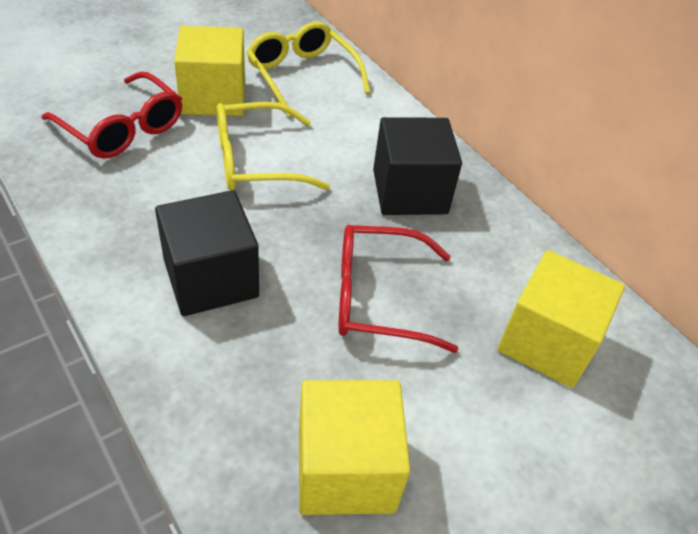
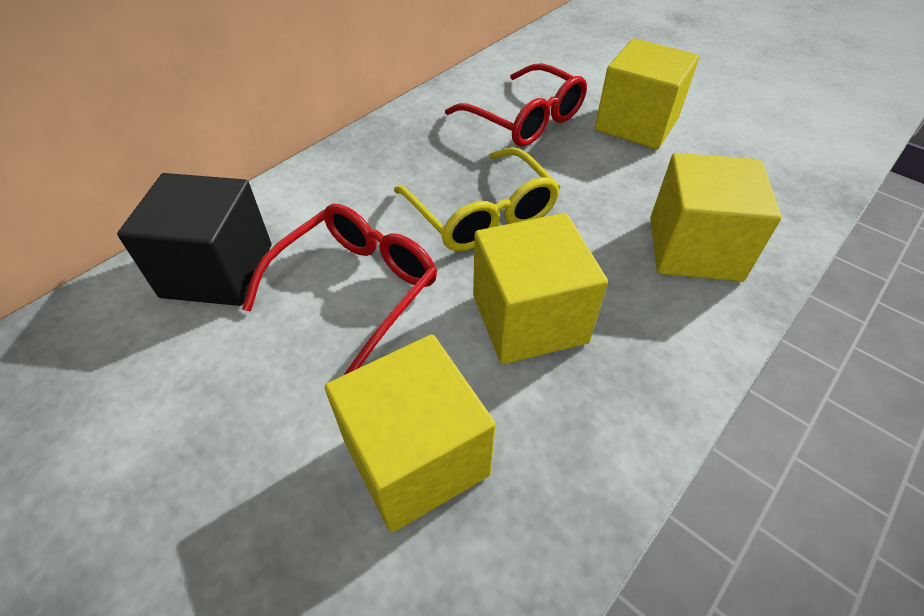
black cube: [155,190,259,316] [373,117,462,215] = 2 -> [117,173,272,306] = 1
yellow cube: [174,26,245,116] [299,380,410,515] [498,250,625,388] = 3 -> [325,334,496,533] [473,213,608,364] [595,38,699,149] [650,153,782,282] = 4
yellow glasses: [217,102,330,190] [247,21,370,117] = 2 -> [394,147,560,251] = 1

